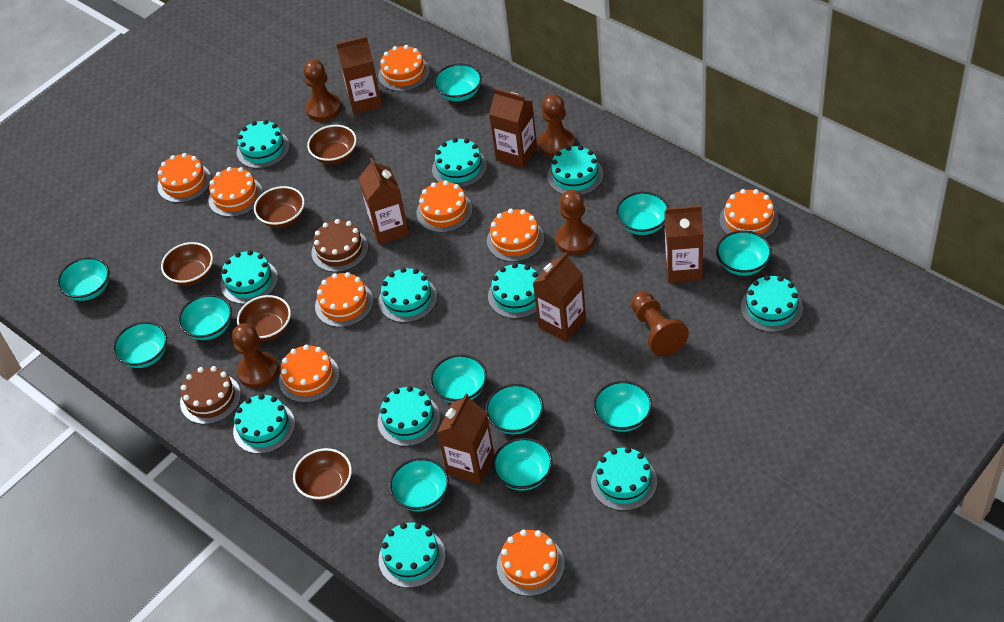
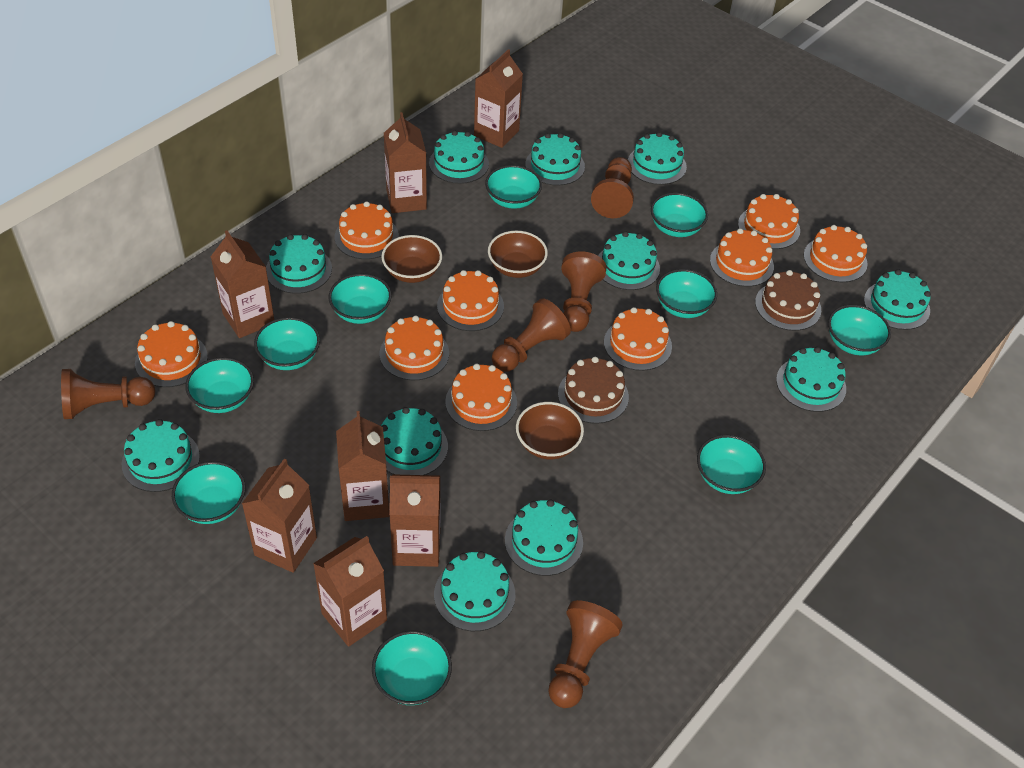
brown bowl: [161,242,213,286] [237,295,291,341] [254,186,305,228] [293,448,352,501] [307,125,357,164] = 5 -> [381,235,442,283] [488,231,548,278] [516,402,584,459] = 3
brown carton: [336,36,383,114] [359,158,409,245] [437,394,494,485] [489,88,537,168] [533,252,586,342] [664,206,703,283] = 6 -> [211,230,274,338] [242,458,317,573] [313,536,387,647] [336,411,389,521] [384,112,427,213] [389,474,441,567] [474,49,523,148] = 7
turquoise bowl: [57,257,109,301] [113,322,167,368] [178,295,232,340] [389,458,449,511] [430,355,487,403] [434,63,482,101] [485,384,544,434] [493,438,552,491] [593,381,652,432] [616,192,669,235] [716,230,772,276] = 11 -> [172,461,245,524] [185,357,254,413] [254,317,320,370] [329,274,392,324] [372,631,452,705] [485,165,542,209] [651,193,708,237] [656,269,717,318] [697,435,766,494] [828,305,891,355] = 10

